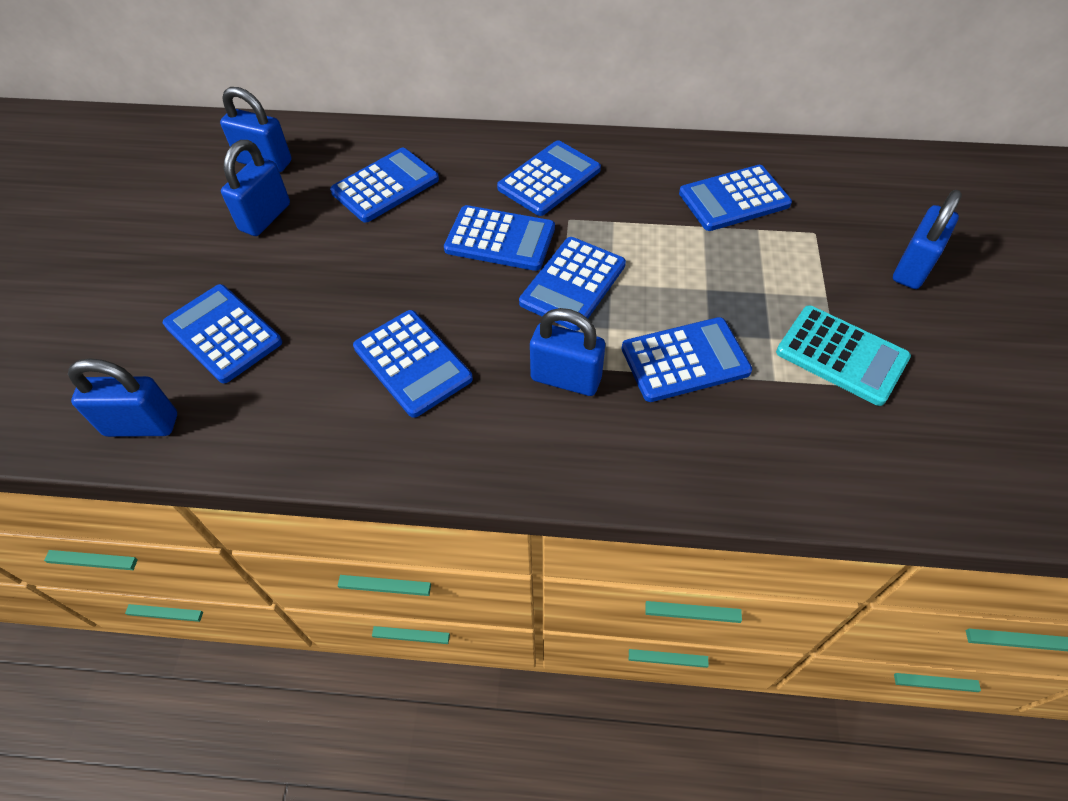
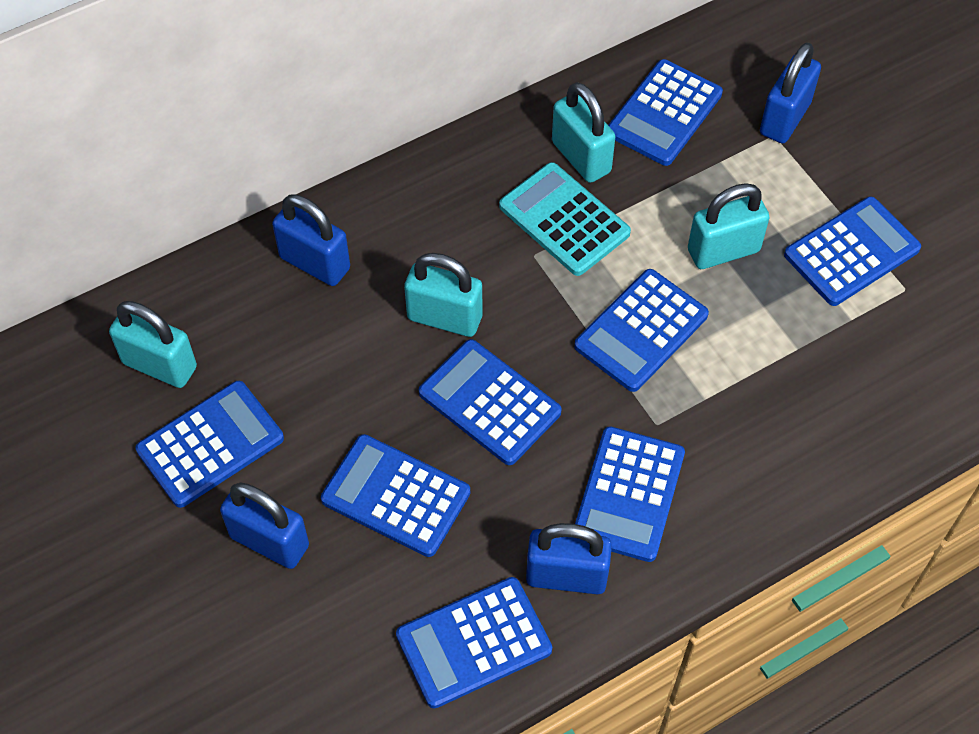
blue padlock: [68,358,177,437] [220,87,292,172] [221,140,290,236] [530,308,605,396] [893,190,962,289] = 5 -> [220,482,309,569] [272,194,350,286] [526,523,612,594] [760,43,821,144] = 4
turquoise padlock: none = 0 -> [109,301,197,388] [404,253,482,337] [552,82,615,183] [688,183,770,269] = 4

